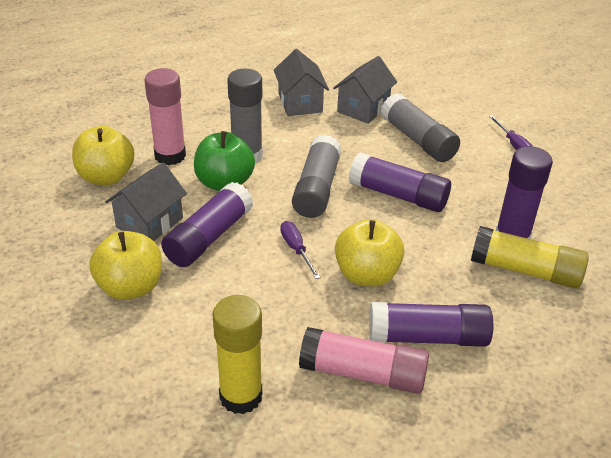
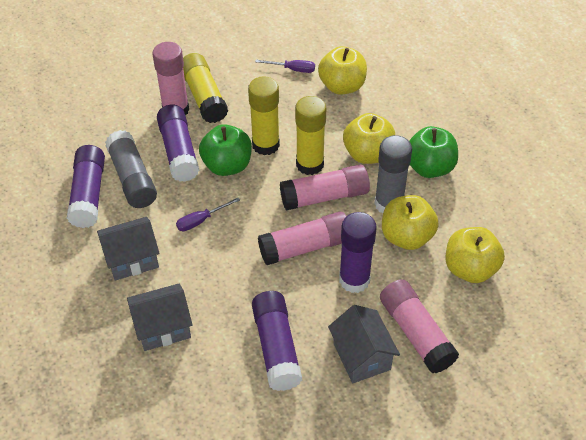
green apple: [194,131,255,191] = 1 -> [199,124,252,176] [409,126,458,178] = 2
grey glue stick: [227,69,263,163] [292,135,342,218] [381,93,460,162] = 3 -> [105,130,157,208] [374,135,412,213] = 2
pink glue stick: [144,68,186,165] [299,327,429,394] = 2 -> [153,42,189,115] [258,212,347,265] [280,165,370,210] [380,279,459,373] = 4
yellow apple: [72,126,135,185] [89,231,162,300] [335,219,404,286] = 3 -> [318,46,367,95] [343,113,395,164] [382,195,439,250] [446,227,505,283] = 4
yellow glue stick: [212,295,262,414] [471,226,589,288] = 2 -> [183,53,228,123] [248,76,280,155] [295,96,326,175] = 3

